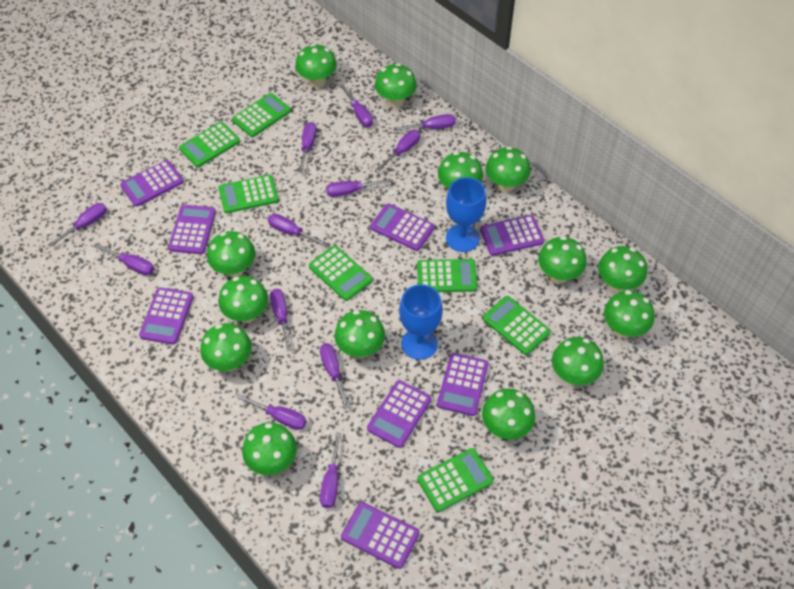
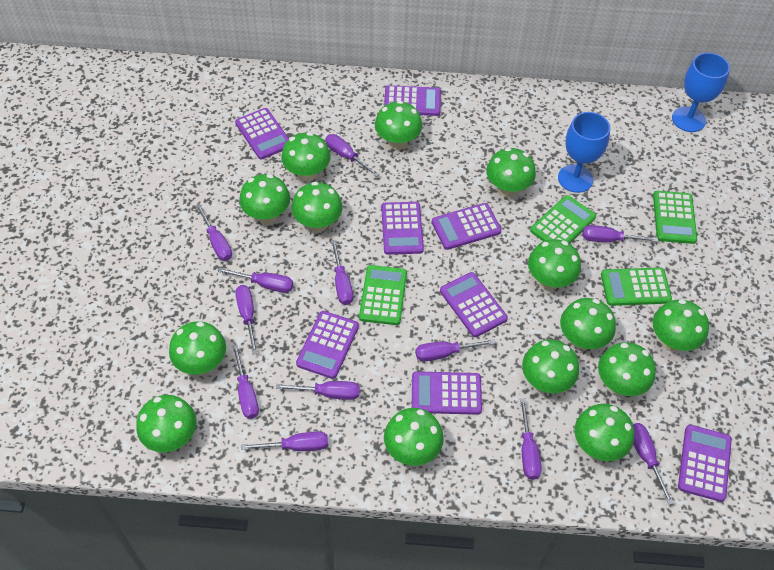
green calculator: [179,122,240,167] [219,175,279,213] [232,93,291,137] [309,245,372,301] [417,259,477,292] [417,448,494,512] [483,296,551,355] = 7 -> [359,265,407,325] [530,195,596,244] [601,267,672,306] [653,191,697,244] = 4

